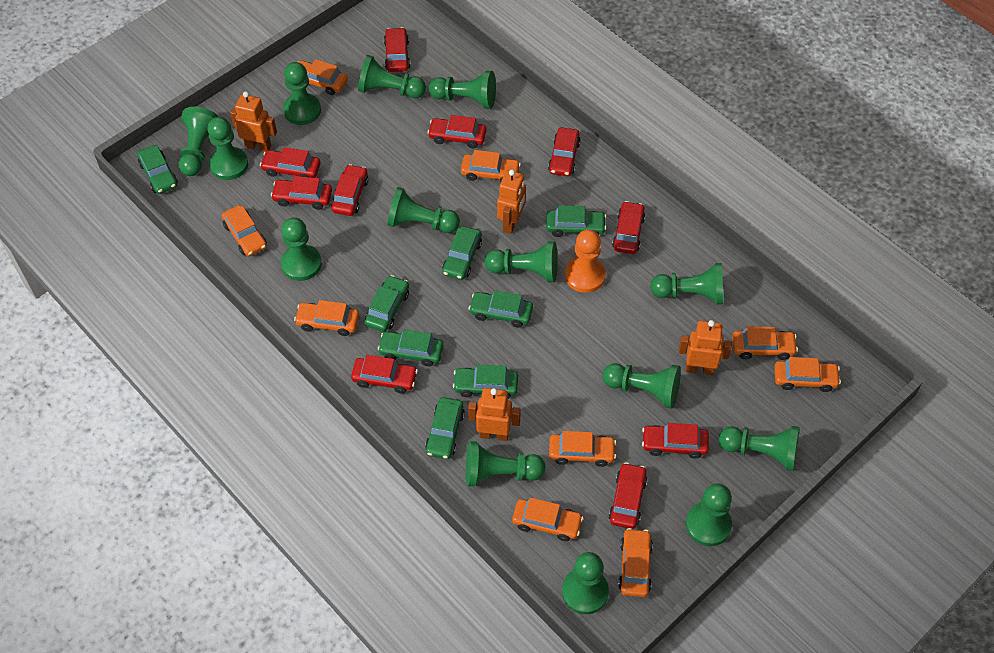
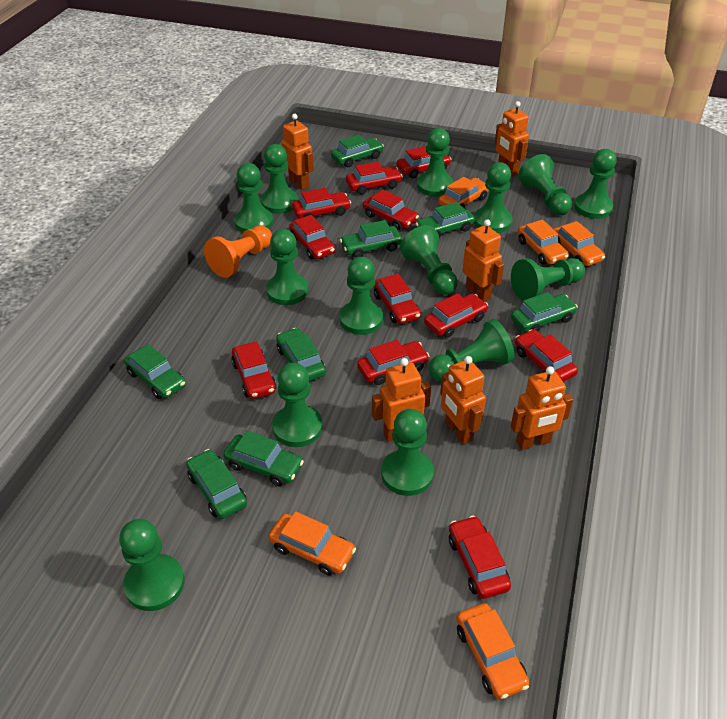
orange car: [222,205,267,256] [294,300,359,336] [298,59,348,95] [461,150,521,182] [512,498,583,541] [549,431,616,467] [618,528,653,597] [732,326,798,360] [774,357,841,392] = 9 -> [269,511,356,576] [439,177,489,207] [456,603,529,700] [518,220,569,265] [554,221,605,266] = 5
orange robot: [230,91,277,152] [468,388,521,441] [497,170,526,234] [679,320,732,375] = 4 -> [281,114,314,190] [372,358,431,442] [440,356,486,444] [462,219,504,302] [495,101,529,177] [511,366,573,450] = 6
red car: [260,147,321,178] [271,176,332,210] [331,164,369,216] [351,355,418,394] [384,27,410,72] [428,115,487,148] [548,127,581,176] [609,462,648,529] [612,201,646,254] [642,423,709,459] = 10 -> [231,341,277,399] [289,215,335,259] [292,188,351,219] [346,162,403,195] [357,340,429,385] [363,190,419,230] [374,274,421,324] [397,146,451,178] [424,293,488,338] [449,516,511,599] [515,329,578,382] = 11

